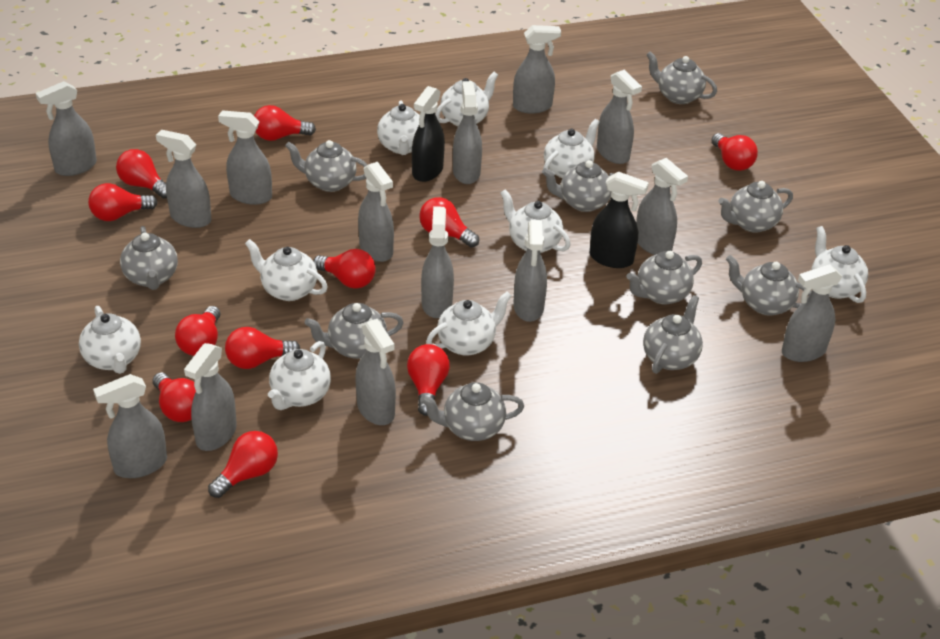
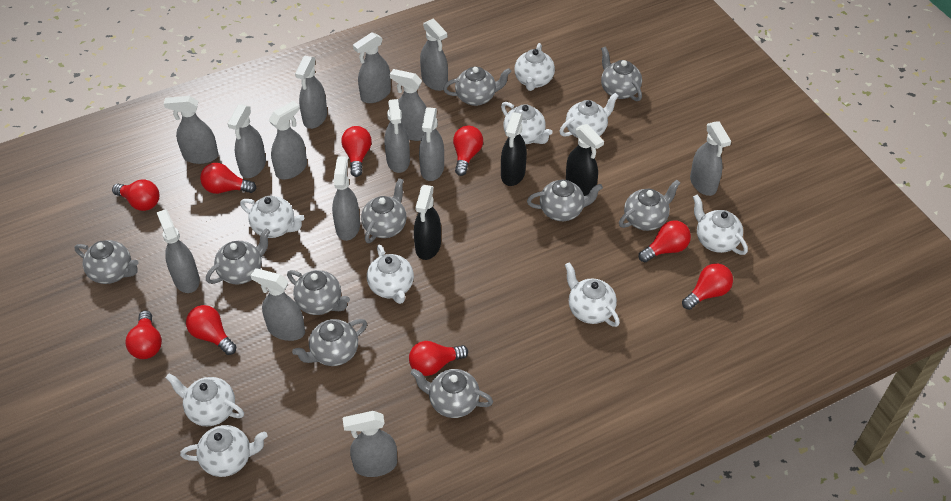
black spray bottle: [412,86,445,182] [590,171,649,268] = 2 -> [414,185,441,260] [501,112,527,186] [566,124,604,196] = 3
red light bulb: [88,183,158,221] [116,149,167,199] [153,372,196,422] [175,306,220,356] [208,431,278,498] [225,327,300,369] [254,105,316,141] [313,249,376,289] [407,344,450,416] [419,197,479,248] [711,133,758,171] = 11 -> [112,179,160,211] [126,311,162,359] [186,305,236,355] [200,163,257,194] [341,126,372,177] [409,341,468,376] [453,126,483,176] [639,220,691,262] [682,263,733,310] = 9

